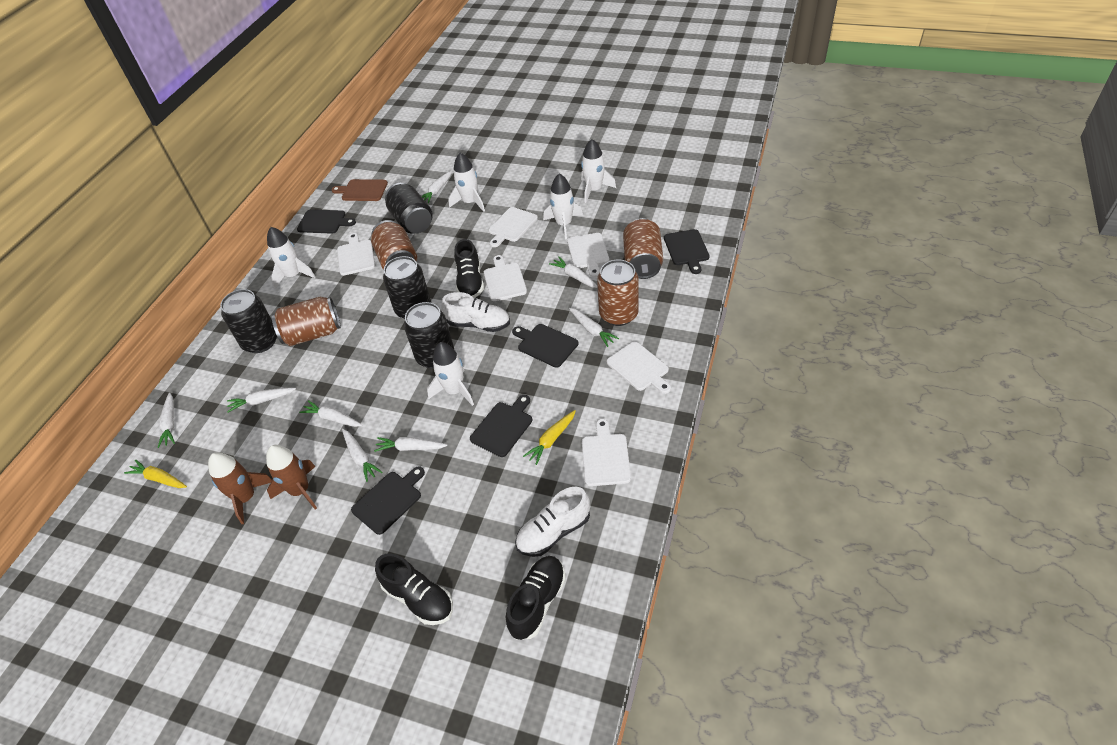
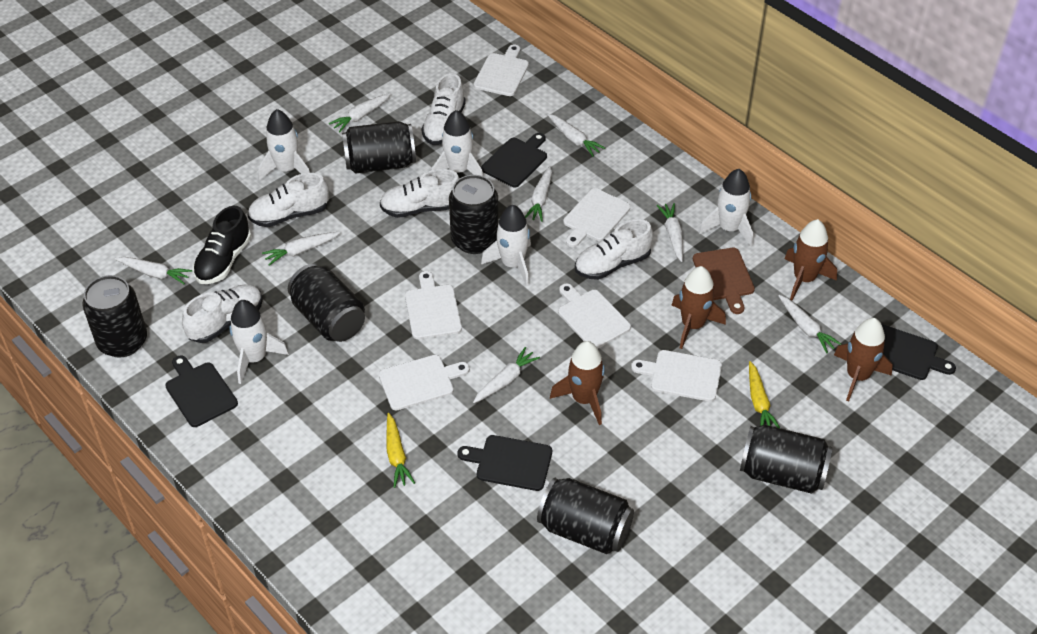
black can: [220,289,277,353] [383,256,431,319] [385,183,433,234] [404,302,454,369] = 4 -> [82,275,147,358] [288,263,365,342] [342,121,416,174] [449,175,499,254] [537,478,634,554] [740,425,833,494] = 6
black cutting board: [297,210,356,234] [351,466,425,535] [470,395,532,457] [512,324,578,368] [664,229,710,274] = 5 -> [165,356,238,427] [457,435,552,491] [481,133,547,188] [882,324,956,380] = 4
black shoe: [375,554,453,625] [454,239,484,298] [506,556,566,640] = 3 -> [193,206,251,284] = 1
brown can: [272,297,341,346] [371,220,417,270] [597,260,639,326] [623,218,663,279] = 4 -> none = 0
brown rocket: [208,452,272,524] [266,445,317,510] = 2 -> [550,341,605,425] [672,266,726,349] [784,219,837,301] [834,318,893,402] = 4
white shoe: [441,292,510,332] [515,487,590,557] = 2 -> [182,284,263,343] [247,173,329,227] [380,169,460,218] [421,73,466,145] [575,219,653,280] = 5

